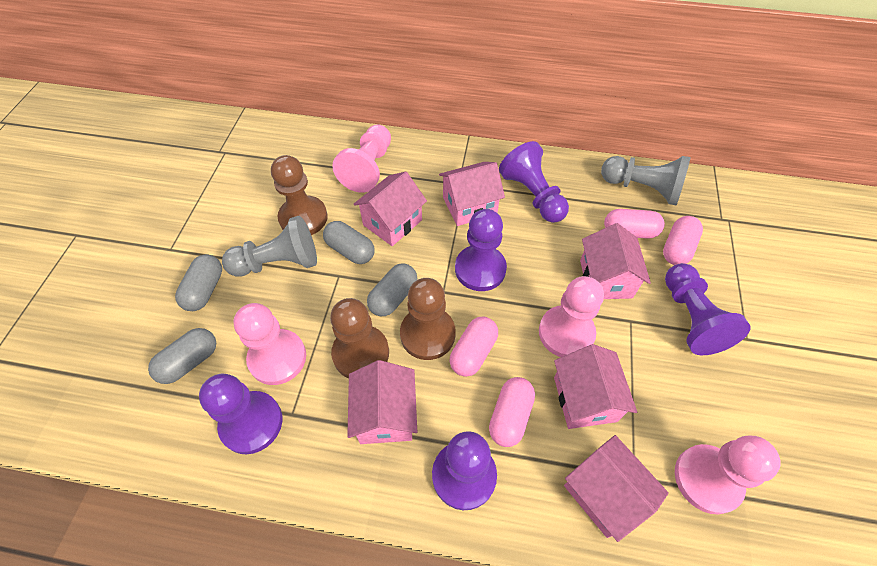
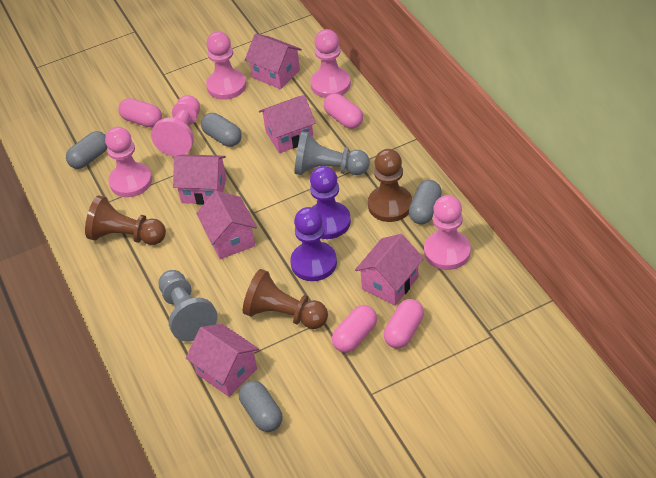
pink pawn: [234,303,306,385] [332,124,391,193] [539,276,604,357] [675,436,781,514] = 4 -> [105,127,152,197] [151,95,200,156] [206,31,246,100] [311,29,351,98] [424,195,471,270] = 5
purple pawn: [199,374,282,454] [432,431,497,510] [455,209,507,291] [499,141,569,223] [665,263,751,355] = 5 -> [290,207,337,281] [310,166,351,239] = 2

